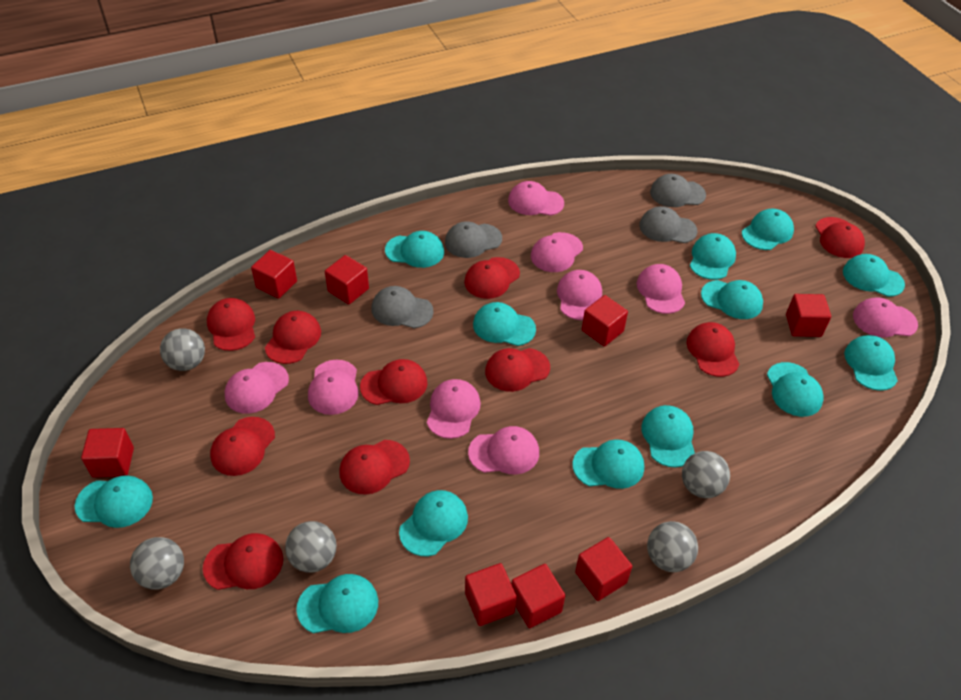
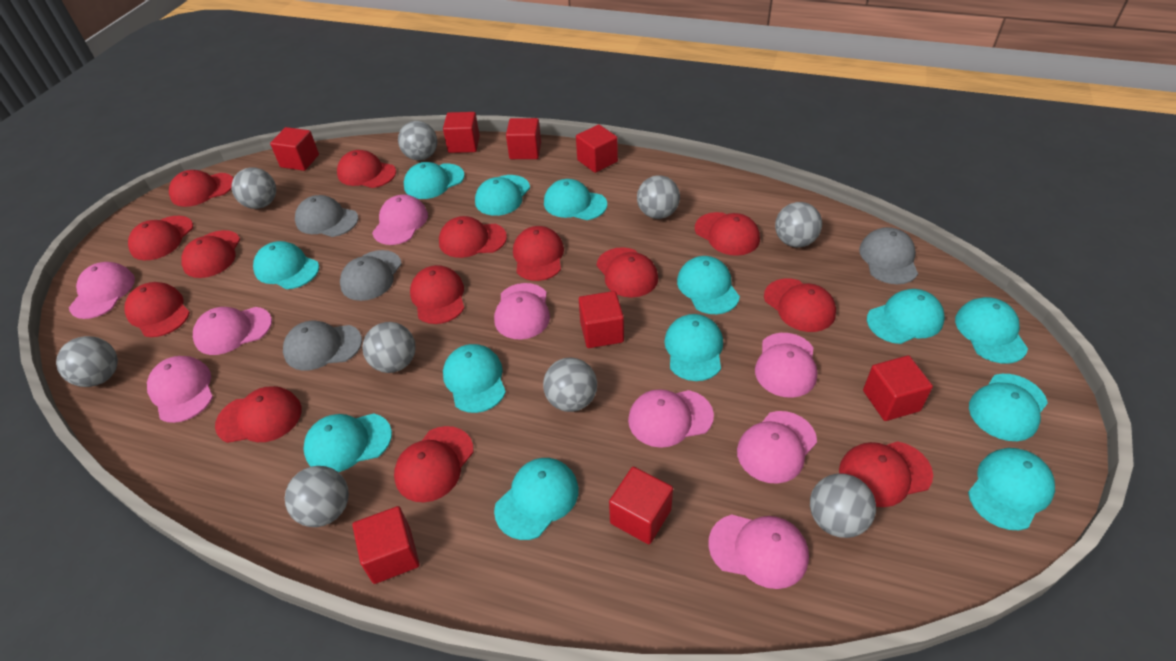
grey ball: [130,537,184,590] [160,328,205,371] [285,521,337,573] [647,521,698,572] [682,451,730,498] = 5 -> [56,336,118,387] [231,167,276,209] [285,466,349,527] [362,322,416,373] [398,121,437,160] [543,358,597,412] [637,175,680,219] [775,202,822,248] [810,473,876,538] = 9
red cap: [203,533,283,590] [207,298,255,351] [210,417,275,476] [265,311,321,364] [339,440,410,495] [360,359,428,405] [464,257,520,299] [485,348,550,392] [687,322,739,377] [815,217,865,258] = 10 -> [124,282,190,337] [128,216,193,260] [169,170,233,207] [181,230,240,278] [215,386,302,443] [337,150,396,188] [394,426,473,502] [410,265,464,324] [439,216,507,258] [513,226,564,281] [597,247,658,298] [695,212,760,256] [764,279,836,332] [839,441,933,507] = 14

